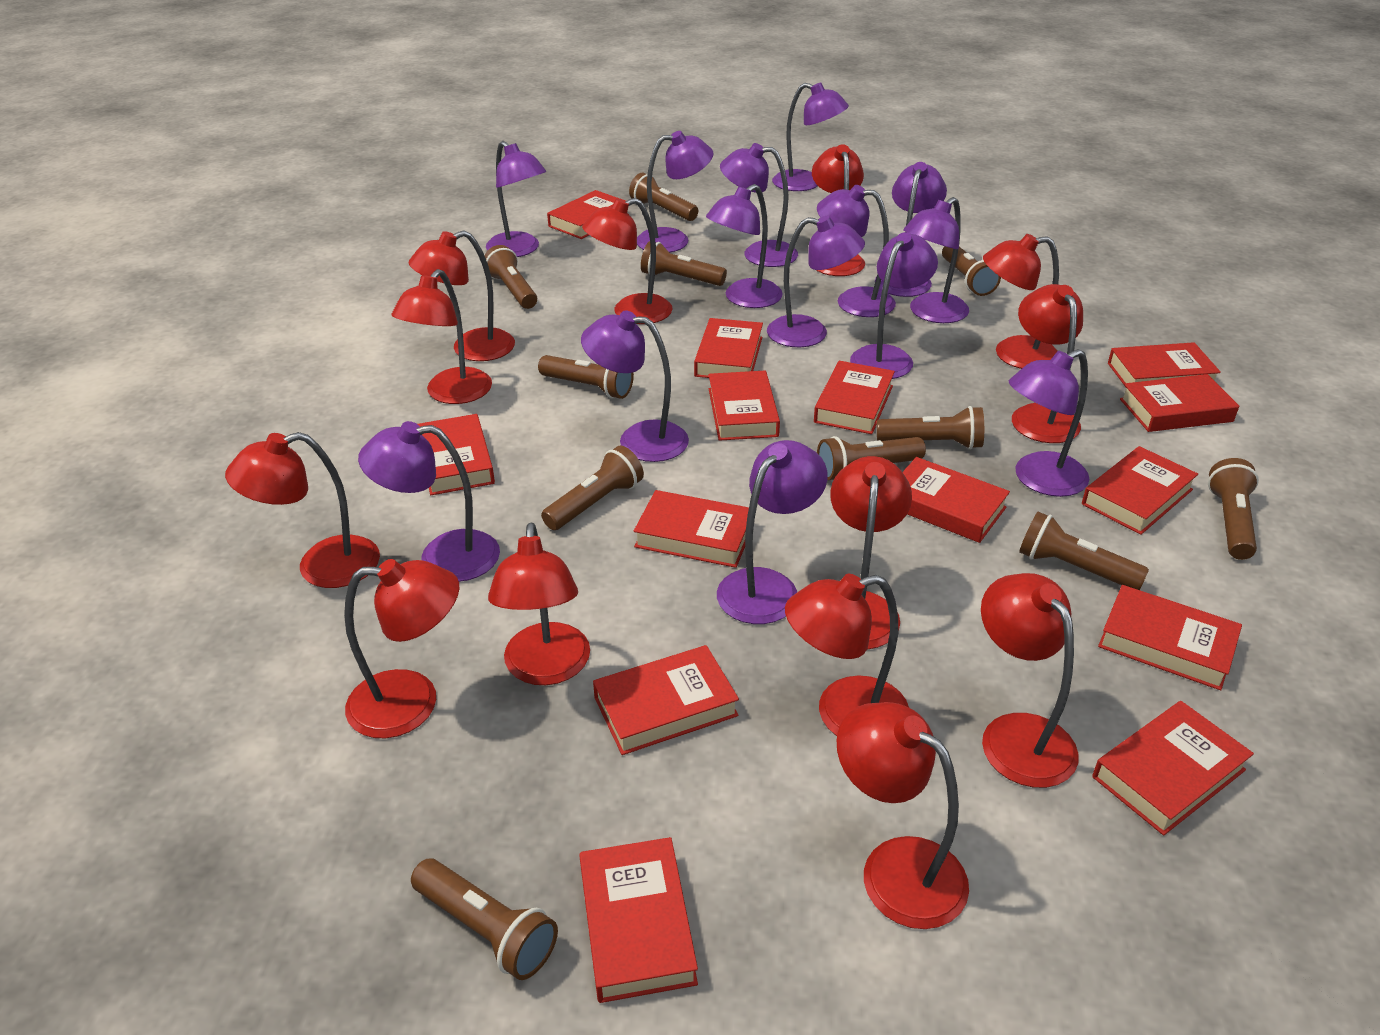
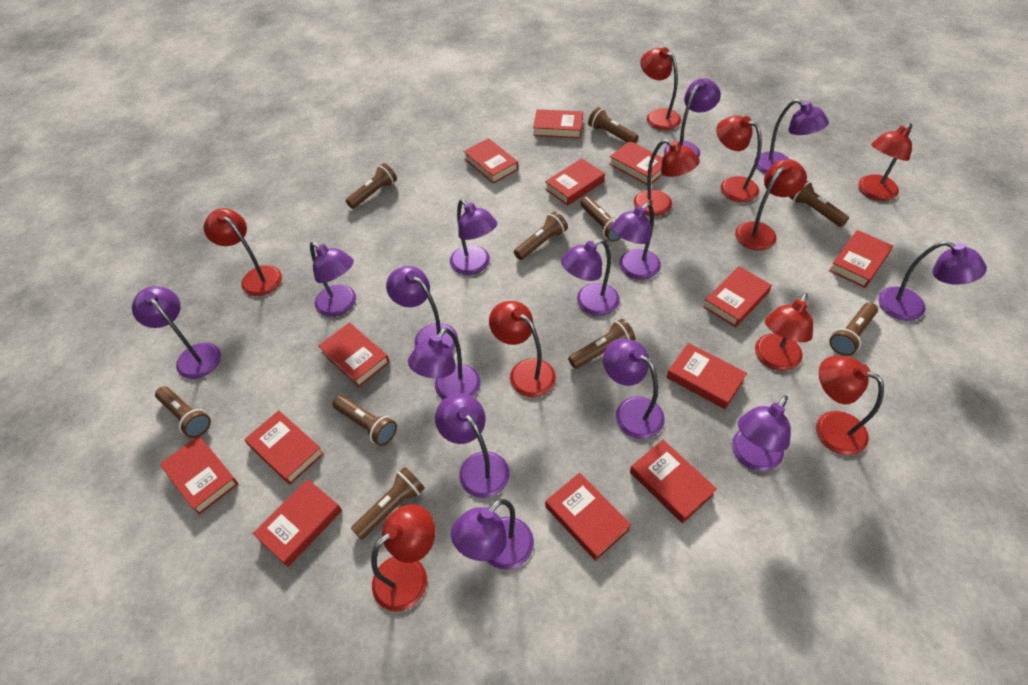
brown flashlight: [411,859,558,980] [484,245,537,309] [538,355,634,399] [541,446,644,530] [629,173,698,221] [641,241,727,286] [817,436,926,480] [877,406,984,449] [942,246,1001,296] [1019,512,1149,590] [1208,458,1259,560] = 11 -> [155,386,211,438] [332,395,397,446] [346,163,397,209] [351,467,425,540] [514,212,568,260] [568,319,635,369] [581,197,621,242] [588,107,639,144] [789,181,849,227] [829,302,878,356] = 10
red book: [418,414,495,495] [547,190,626,239] [579,837,698,1003] [593,645,739,755] [634,490,749,568] [694,318,763,378] [709,371,780,441] [814,361,895,434] [903,457,1010,543] [1082,446,1198,535] [1092,701,1254,835] [1098,585,1242,690] [1108,342,1221,386] [1120,374,1239,432] = 14 -> [160,436,238,515] [244,410,324,485] [253,479,342,567] [318,323,390,387] [463,138,519,184] [533,109,583,138] [545,158,605,206] [545,472,631,561] [609,141,663,185] [630,439,717,523] [667,343,747,409] [703,266,772,327] [829,230,893,288] = 13
red lamp: [225,432,380,588] [344,559,459,738] [391,269,492,404] [409,231,515,361] [488,522,590,685] [582,198,672,324] [785,574,909,736] [812,144,865,276] [830,456,912,650] [837,702,969,929] [981,573,1079,788] [983,234,1059,369] [1012,284,1083,443] = 13 -> [203,208,282,296] [371,504,435,612] [489,301,556,397] [633,139,700,216] [640,47,681,130] [716,116,762,202] [735,159,807,251] [755,293,813,371] [816,356,884,455] [858,123,912,201] = 10

